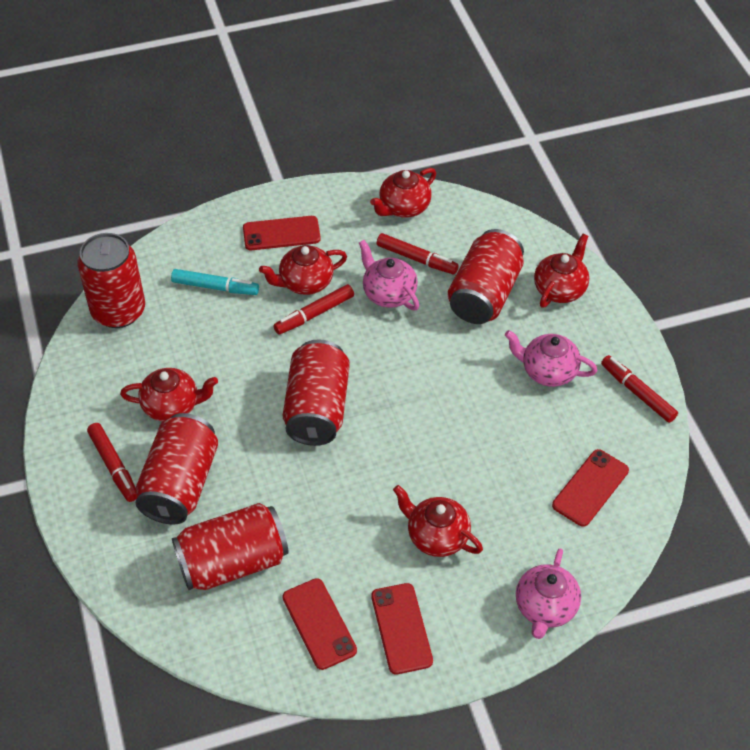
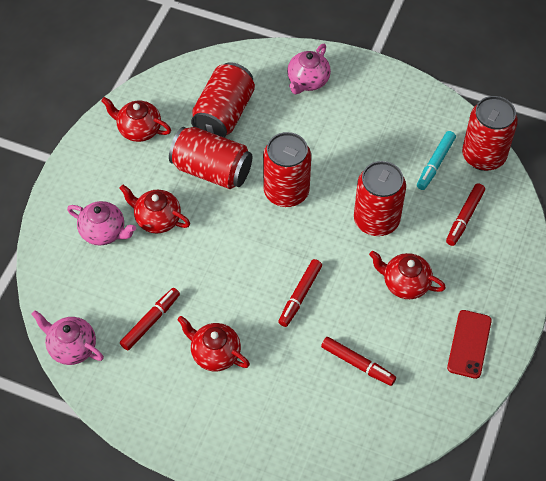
red phone: [243,216,321,250] [283,578,357,670] [371,583,433,674] [552,449,629,527] = 4 -> [447,310,492,379] = 1
red teapot: [120,368,218,422] [259,245,347,295] [370,168,436,218] [393,485,483,557] [534,234,589,308] = 5 -> [101,97,171,142] [119,184,190,233] [177,316,250,371] [369,251,446,299] = 4

